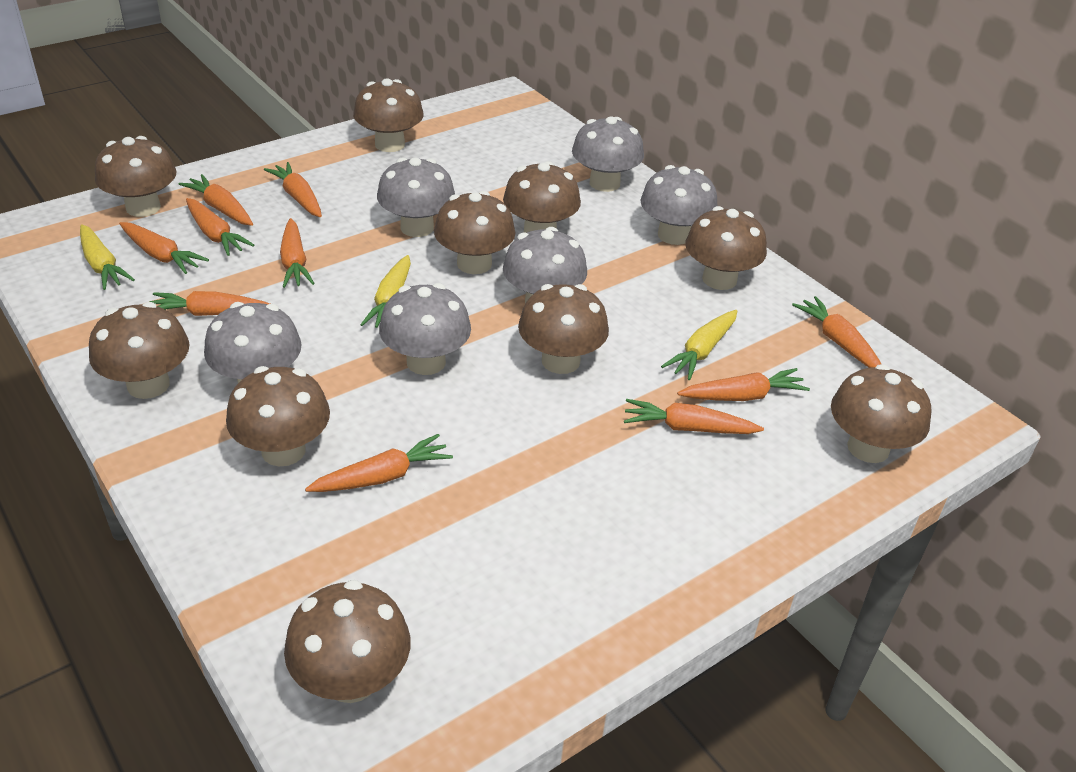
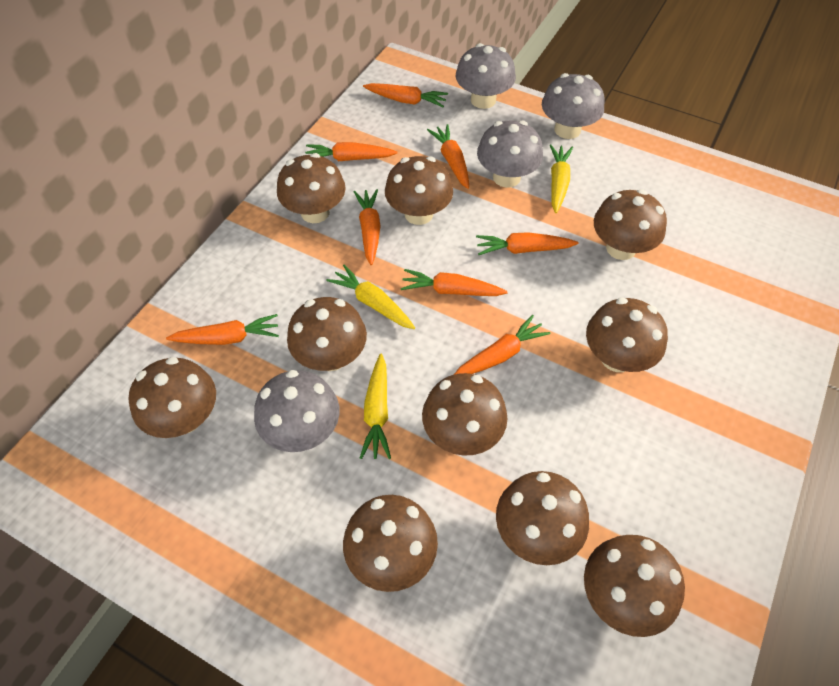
grey mushroom: [204,302,302,383] [377,157,455,237] [379,283,471,375] [503,227,587,303] [572,116,644,192] [640,165,718,245] = 6 -> [254,370,340,452] [456,43,516,109] [477,120,543,188] [542,73,605,139] = 4
orange carrot: [119,222,209,274] [149,291,270,316] [178,174,253,226] [186,198,254,256] [264,162,322,217] [280,218,315,288] [305,434,453,492] [624,399,764,434] [677,368,810,401] [792,296,881,368] = 10 -> [166,314,279,345] [305,142,397,161] [354,189,380,265] [363,83,448,107] [401,269,508,296] [427,124,469,189] [454,315,550,375] [476,232,579,255] = 8

